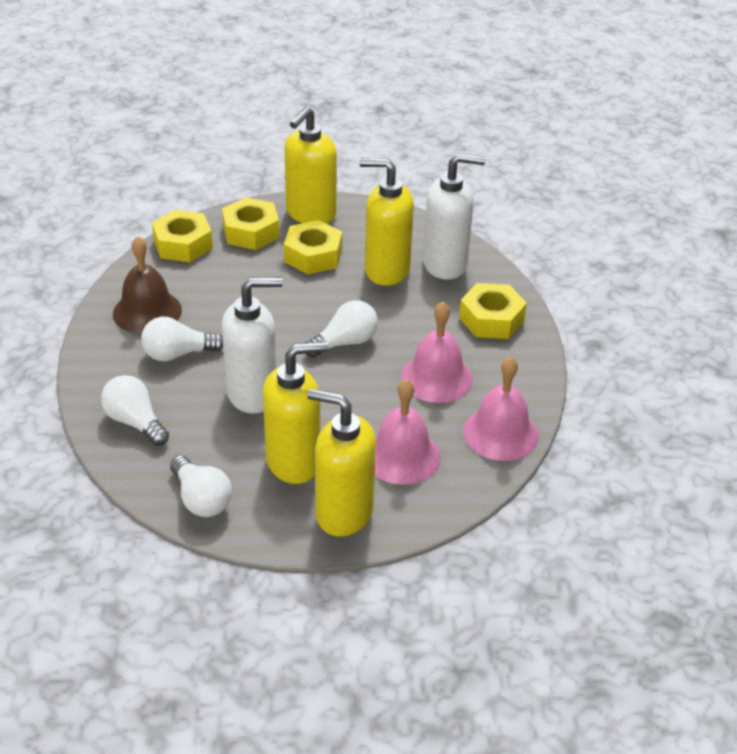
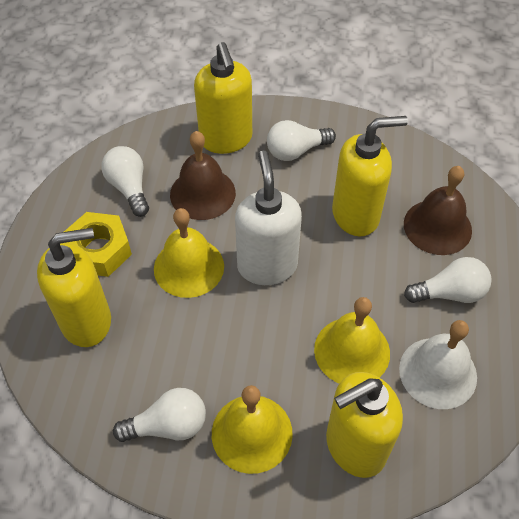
brown bell: [113,236,182,334] = 1 -> [170,131,236,220] [404,166,472,255] = 2
pink bell: [375,379,441,485] [401,302,473,403] [463,357,538,461] = 3 -> none = 0
white bell: none = 0 -> [399,320,477,409] = 1
white soap dispenser: [222,277,283,414] [423,153,486,280] = 2 -> [235,151,302,285] = 1
yellow bell: none = 0 -> [154,208,224,298] [212,385,293,474] [314,297,390,384] = 3
yellow nut: [152,210,213,262] [222,197,279,250] [284,220,342,274] [459,283,527,339] = 4 -> [64,212,132,277] = 1

